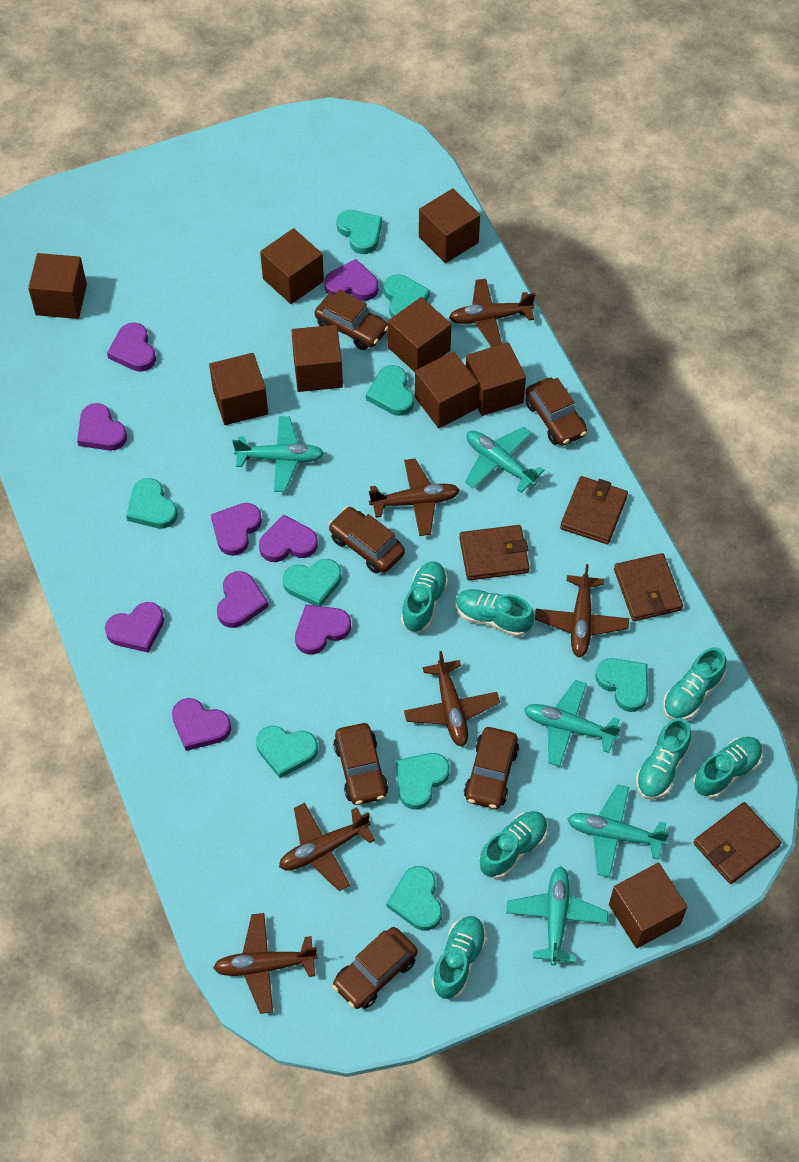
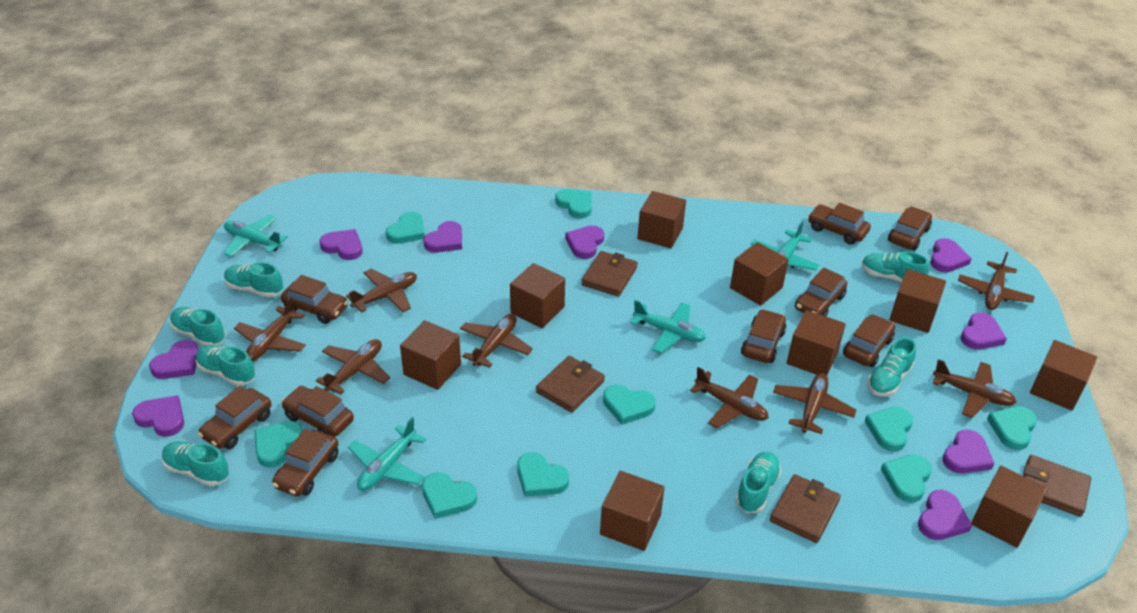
brown car: [315,289,388,350] [329,507,405,574] [332,927,418,1009] [333,723,388,805] [464,727,519,809] [525,377,587,446] = 6 -> [198,386,271,449] [272,429,339,497] [281,275,348,324] [281,386,354,437] [741,309,786,363] [795,268,847,316] [808,203,871,245] [843,314,895,367] [888,207,932,251] = 9
brown plane: [213,913,318,1014] [279,803,375,891] [369,458,459,536] [404,651,500,747] [449,279,535,347] [535,564,629,658] = 6 -> [234,297,306,361] [316,339,390,395] [346,269,417,312] [460,314,533,368] [690,367,769,428] [773,373,856,434] [933,359,1016,418] [958,252,1035,310] = 8
turquoise plane: [232,416,324,492] [465,427,544,493] [506,866,608,965] [524,680,621,767] [568,784,669,878] = 5 -> [224,215,288,257] [348,417,426,491] [630,300,706,353] [750,221,819,270] = 4

